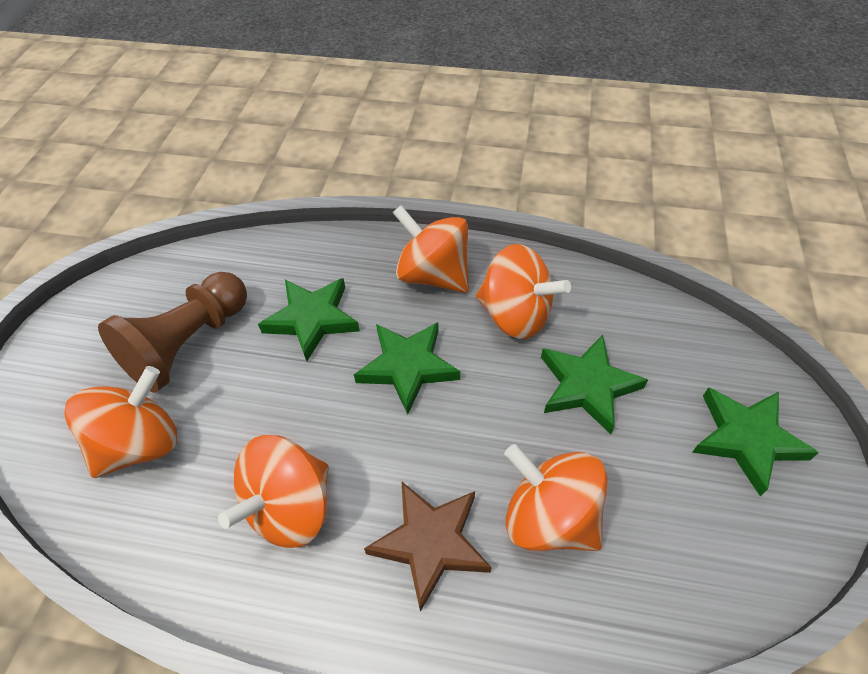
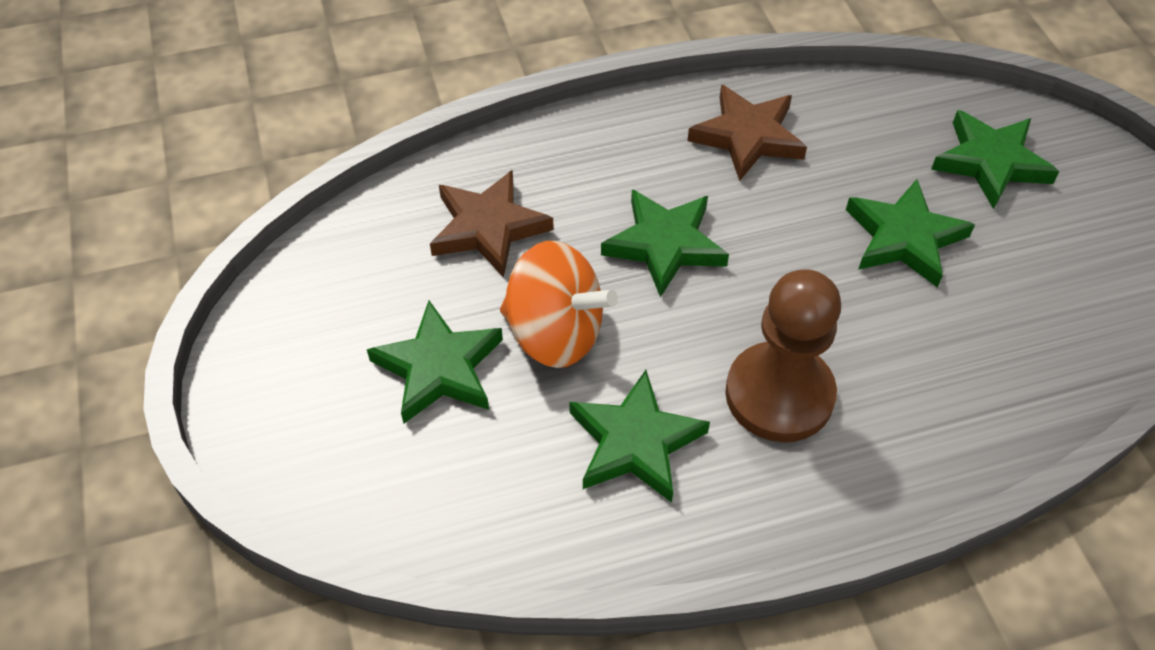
brown star: [364,481,492,612] = 1 -> [430,170,554,278] [687,85,807,181] = 2
green star: [258,278,360,361] [354,322,460,415] [541,335,648,434] [692,387,819,496] = 4 -> [367,301,503,424] [570,370,710,503] [601,189,729,297] [846,179,975,288] [931,110,1060,209] = 5
orange spinning top: [64,366,177,478] [218,435,329,548] [392,205,469,293] [476,244,571,339] [504,444,607,551] = 5 -> [500,241,618,368] = 1

